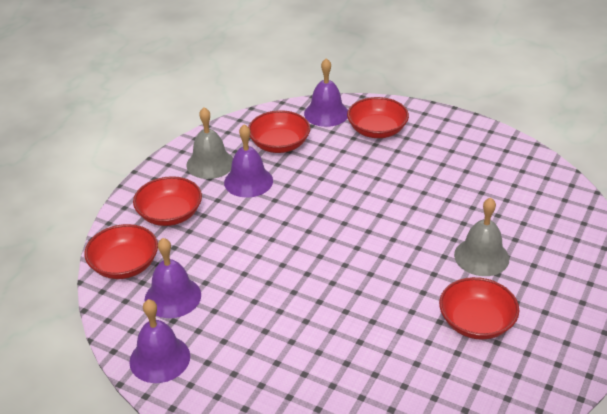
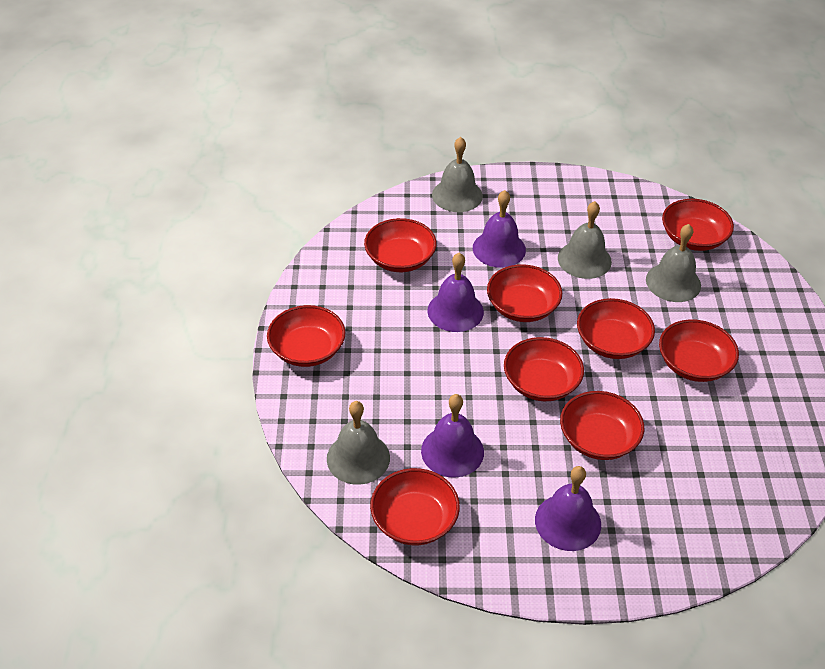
grey bell: [186,107,233,179] [454,197,509,276] = 2 -> [327,401,390,485] [432,137,483,212] [558,201,612,279] [646,224,701,302] = 4
red bowl: [84,224,158,279] [133,176,202,226] [248,110,310,153] [347,97,409,138] [439,277,519,340] = 5 -> [267,305,345,367] [364,218,437,272] [370,468,460,545] [487,264,562,322] [504,337,584,401] [560,391,644,460] [577,298,655,359] [659,319,739,382] [662,199,734,251] = 9

